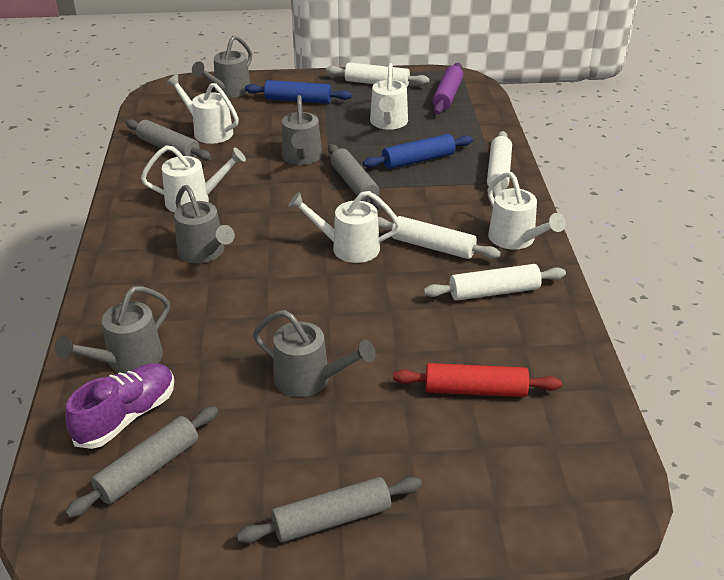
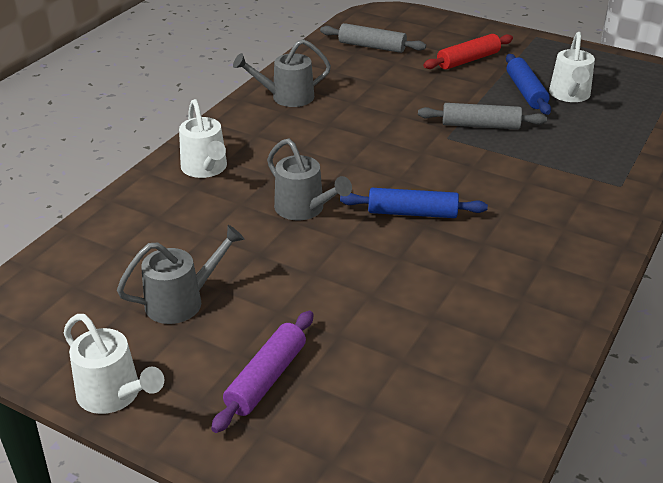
grey rolling pin: [65,406,218,518] [126,119,212,161] [237,477,422,543] [328,144,382,209] = 4 -> [320,23,426,53] [418,103,547,129] = 2
grey watering can: [55,286,170,373] [174,185,235,263] [192,35,252,98] [253,310,376,397] [282,95,322,165] = 5 -> [117,225,244,324] [233,39,331,107] [267,139,352,220] = 3
purple shoe: [65,363,174,449] = 1 -> none = 0
white rolling pin: [326,63,429,87] [378,216,501,259] [423,264,566,301] [487,131,512,198] = 4 -> none = 0
white watering can: [141,145,246,212] [166,74,239,144] [288,191,401,263] [370,63,408,130] [488,172,565,250] = 5 -> [64,314,164,414] [179,99,227,178] [549,32,595,102] = 3

